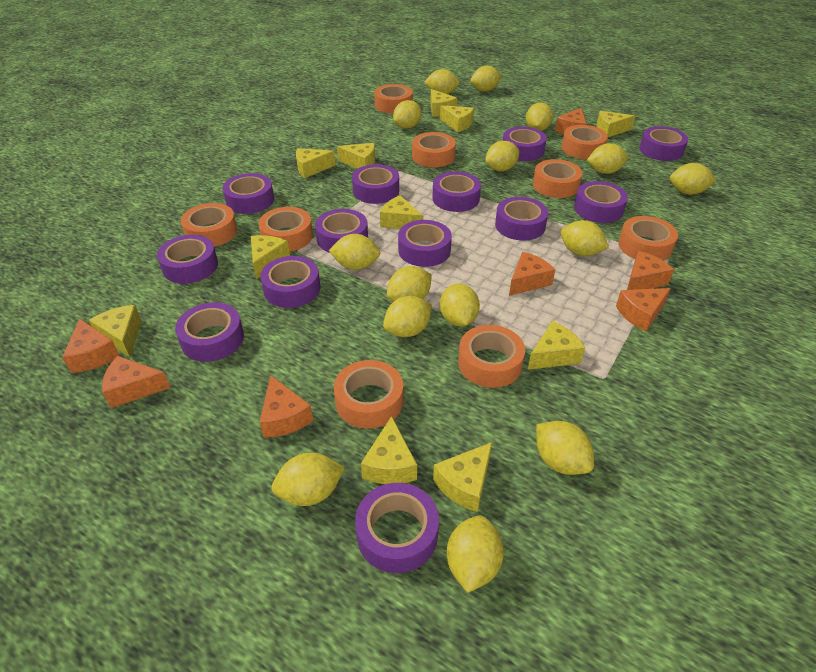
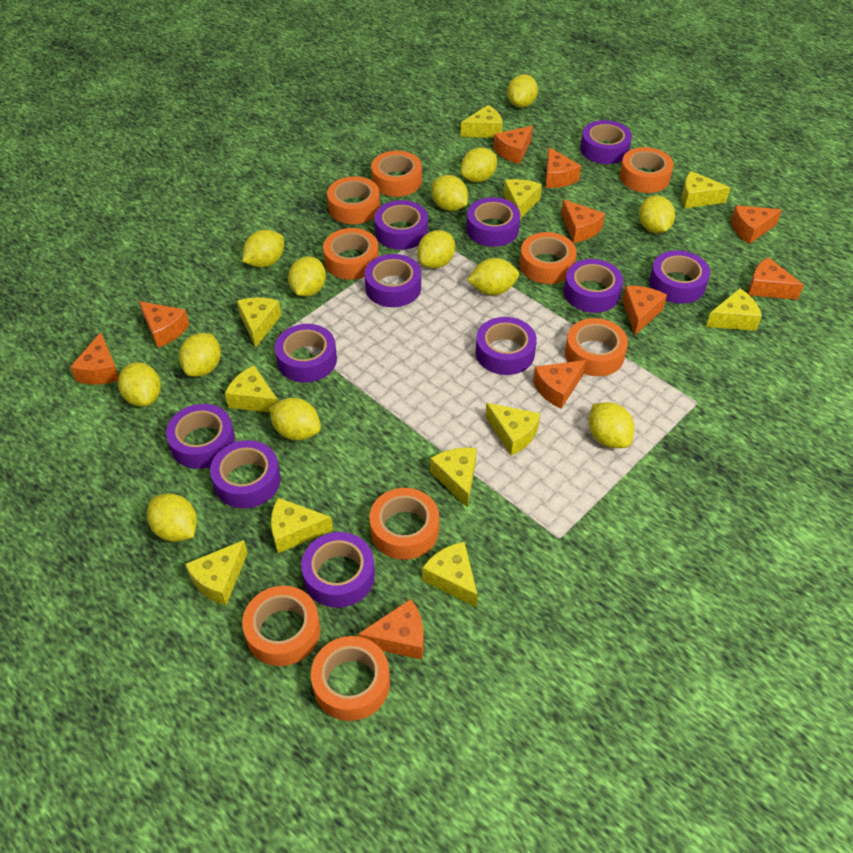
orange cheese: [62,319,119,373] [102,356,170,408] [260,375,313,438] [509,252,556,296] [555,108,587,134] [616,288,671,331] [627,251,674,290] = 7 -> [70,332,119,384] [139,301,189,348] [358,599,423,659] [493,126,533,164] [533,360,586,409] [546,147,581,188] [561,199,605,243] [622,286,667,335] [731,205,782,244] [748,257,804,300] = 10
purple tape: [157,235,218,284] [175,302,244,362] [223,173,274,214] [260,256,320,308] [315,209,368,253] [352,164,399,204] [355,483,439,573] [398,220,452,267] [432,171,481,212] [495,197,548,241] [503,127,547,161] [574,181,628,223] [640,126,688,161] = 13 -> [166,404,235,469] [210,440,280,508] [275,324,337,383] [301,532,375,608] [365,254,421,307] [374,200,428,250] [466,197,520,247] [476,317,537,375] [564,259,623,313] [580,120,632,164] [649,250,710,304] = 11
yellow lemon: [271,453,345,506] [329,234,380,270] [383,296,432,337] [387,266,432,301] [393,100,422,129] [424,69,459,94] [440,284,480,326] [447,515,504,593] [471,66,502,92] [485,141,519,171] [526,103,553,131] [536,421,594,475] [561,220,609,256] [587,143,628,174] [670,163,716,195] = 15 -> [118,362,161,407] [147,493,197,542] [179,333,221,377] [242,230,284,268] [269,398,321,441] [288,256,326,297] [417,230,455,269] [431,175,468,211] [461,147,497,182] [467,258,519,295] [507,74,538,108] [589,402,634,448] [639,196,675,233] = 13

